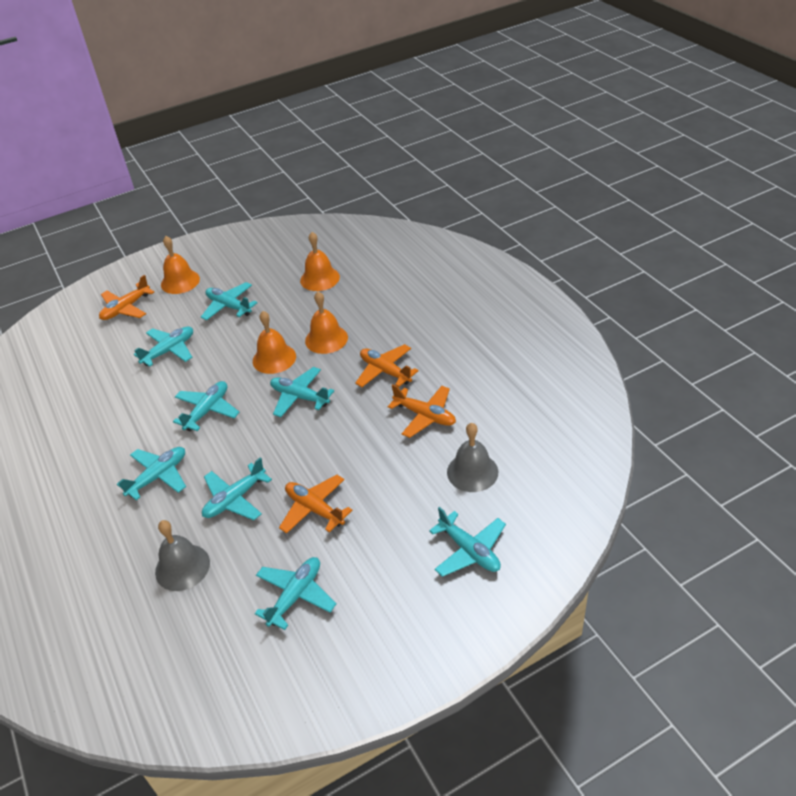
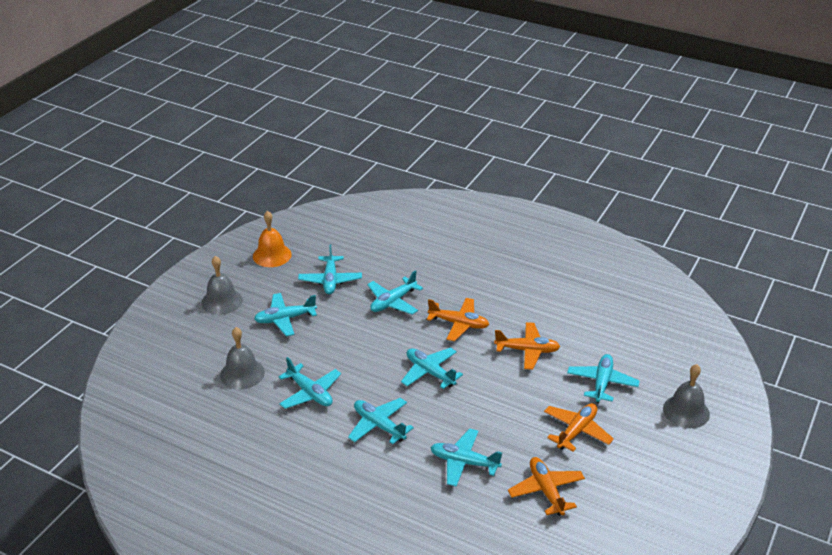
grey bell: [155,520,210,591] [447,423,498,492] = 2 -> [201,256,243,315] [220,327,265,389] [663,364,710,428] = 3
orange bell: [161,236,200,294] [253,311,296,374] [300,232,340,291] [305,291,348,354] = 4 -> [253,211,292,267] = 1

